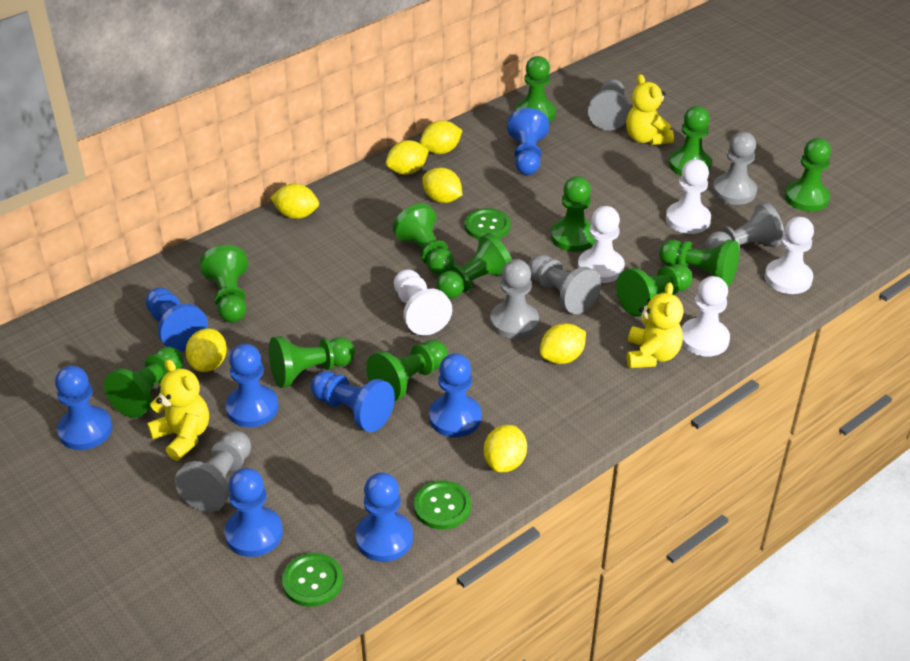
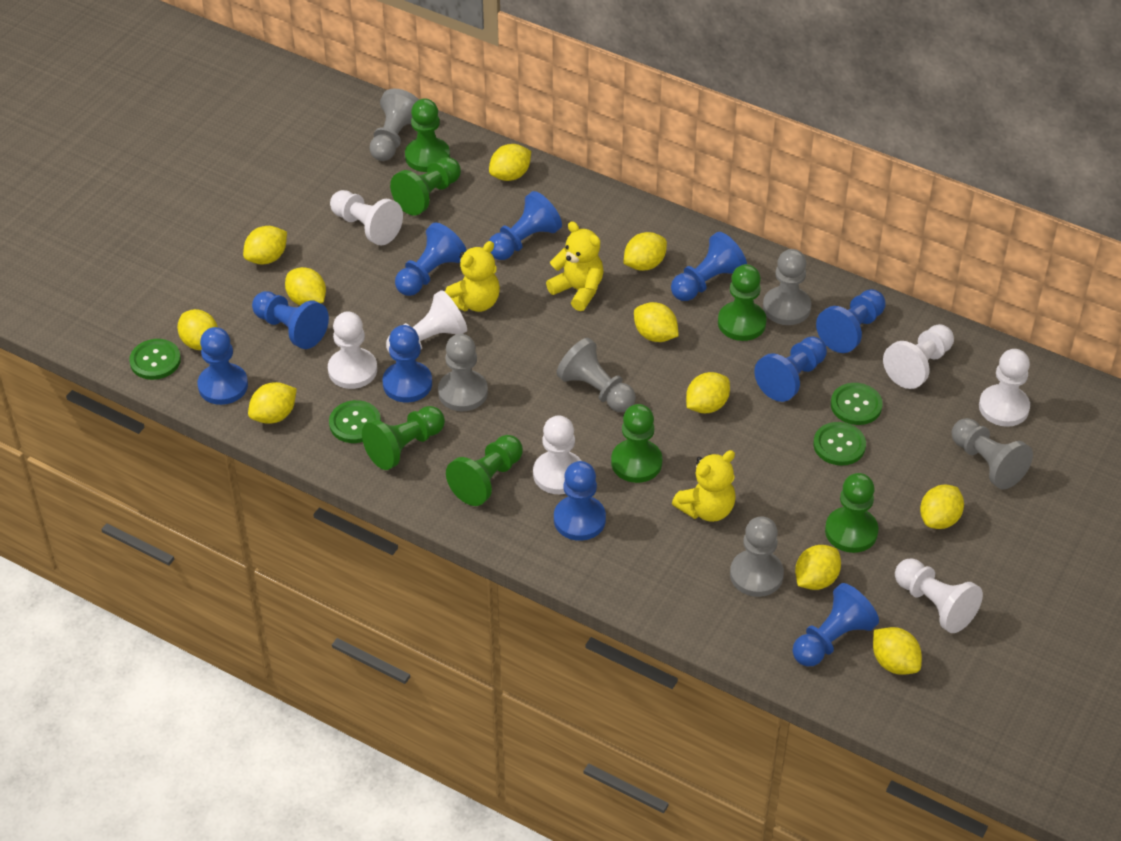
blue pawn: [55,365,113,450] [146,287,208,352] [225,344,279,427] [225,468,283,557] [310,371,395,432] [355,473,413,562] [429,353,482,437] [507,108,549,175] = 8 -> [198,327,248,405] [252,291,329,349] [382,325,432,402] [395,223,467,296] [489,191,562,260] [554,461,606,541] [671,232,747,301] [754,336,827,402] [792,583,879,667] [816,289,886,353] = 10
green button: [282,553,343,607] [414,480,471,529] [465,208,511,240] = 3 -> [129,339,181,380] [329,400,381,443] [813,422,866,465] [831,383,883,425] = 4
green pawn: [104,347,183,418] [200,245,248,323] [269,336,355,388] [366,340,448,402] [393,203,454,275] [436,233,512,299] [516,56,556,122] [551,176,595,252] [616,264,692,317] [659,240,739,287] [669,106,712,176] [785,138,831,211] = 12 -> [362,406,445,470] [390,157,461,216] [405,99,450,172] [446,435,523,506] [611,404,662,483] [718,264,767,341] [825,473,879,553] = 7
white pawn: [394,269,452,335] [578,206,625,283] [666,159,711,234] [681,276,730,357] [765,217,814,294] = 5 -> [328,311,377,389] [330,190,403,246] [386,290,467,354] [533,415,582,494] [883,324,954,389] [895,558,983,633] [979,349,1030,427] = 7
yellow lemon: [186,328,227,372] [270,183,319,219] [386,140,429,175] [420,120,463,154] [422,168,462,203] [484,425,527,473] [540,323,586,364] = 7 -> [177,309,218,350] [243,226,287,265] [248,382,297,424] [285,267,326,305] [489,144,531,181] [623,232,667,271] [634,302,679,342] [686,372,730,413] [795,545,841,590] [873,627,922,675] [920,485,964,529] = 11

